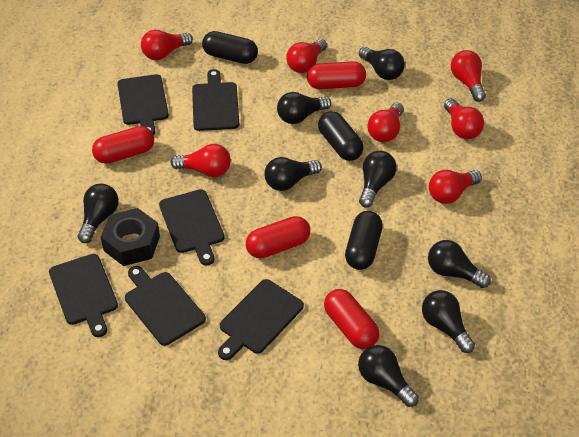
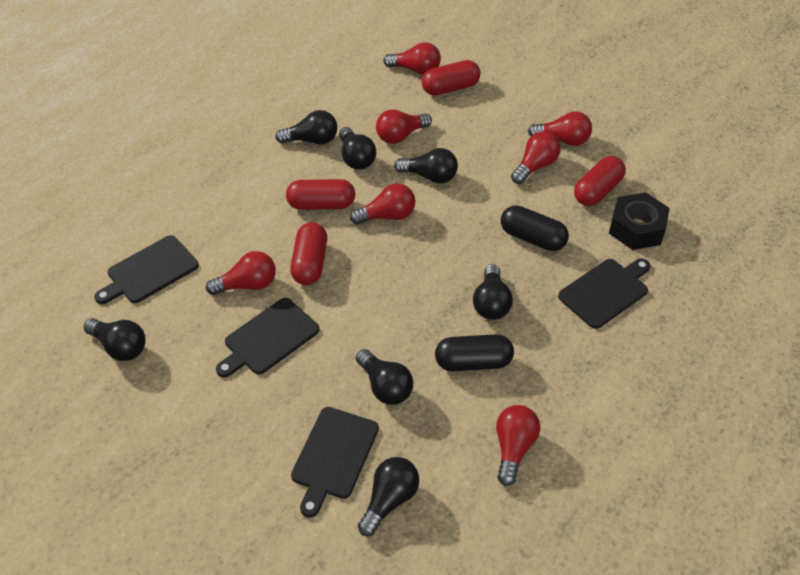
black capsule: [202,31,258,64] [318,111,364,161] [345,211,383,270] = 3 -> [435,334,514,371] [501,205,569,251] = 2
black cutting board: [49,254,118,337] [117,74,169,135] [125,266,206,346] [159,189,225,265] [192,69,239,131] [218,279,304,360] = 6 -> [94,235,199,304] [216,298,319,377] [291,407,379,518] [558,259,651,329] = 4
black light bulb: [78,183,119,243] [264,157,322,191] [277,92,331,124] [358,345,419,407] [359,47,405,80] [359,151,397,208] [422,290,475,353] [428,240,491,288] = 8 -> [84,318,146,361] [275,110,337,144] [339,127,376,170] [356,349,413,405] [358,457,419,536] [394,148,458,183] [473,264,513,320] = 7

